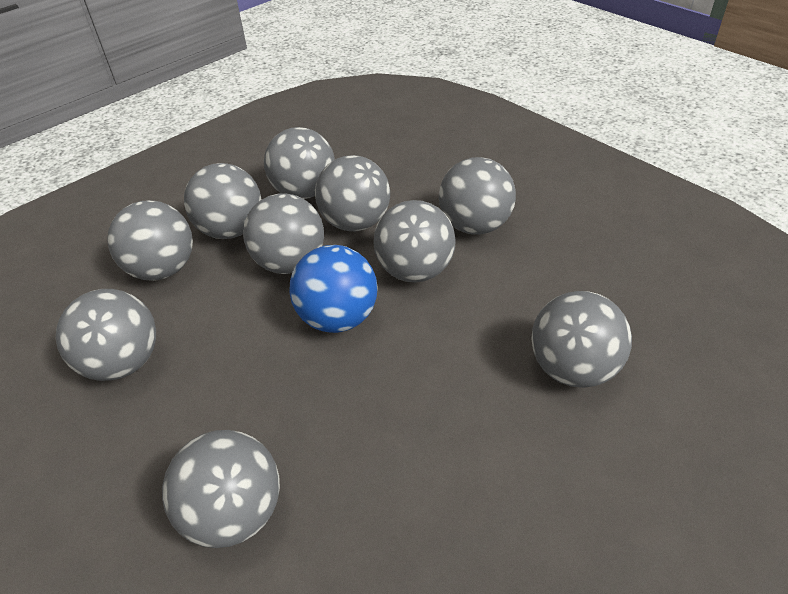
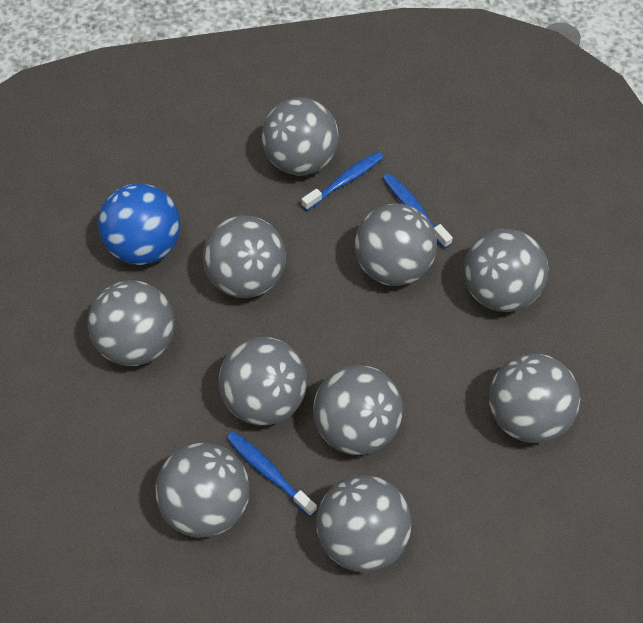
blue toothbrush: none = 0 -> [226,431,317,516] [302,152,384,210] [383,173,453,248] = 3

